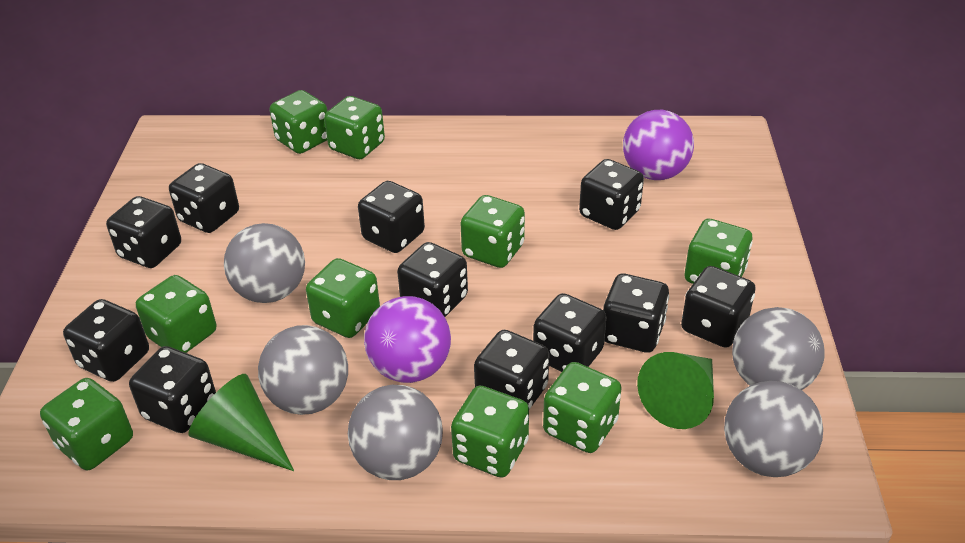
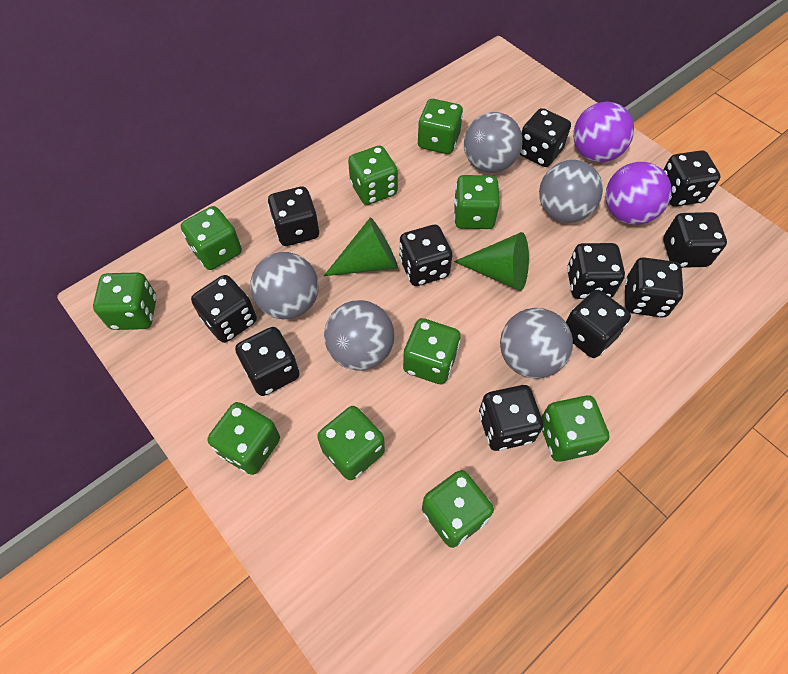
green dice: [40,378,133,470] [136,275,216,353] [270,90,327,154] [306,258,380,338] [324,96,385,159] [451,386,529,477] [460,195,525,268] [543,362,622,453] [685,219,752,284] = 9 -> [93,272,157,330] [181,206,242,270] [207,402,280,475] [317,406,385,480] [348,145,398,205] [403,318,461,385] [417,99,463,154] [422,470,494,548] [454,175,500,229] [542,395,609,462] = 10

